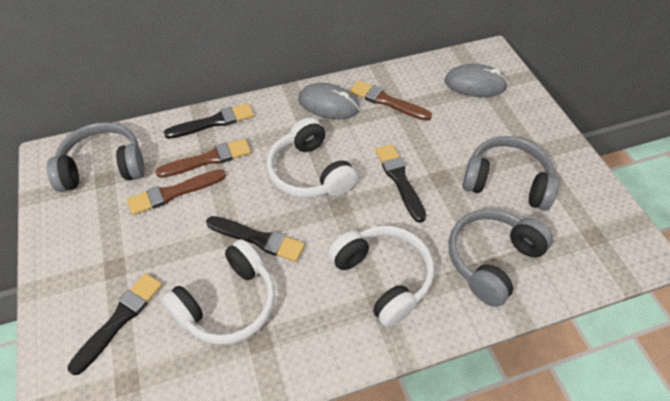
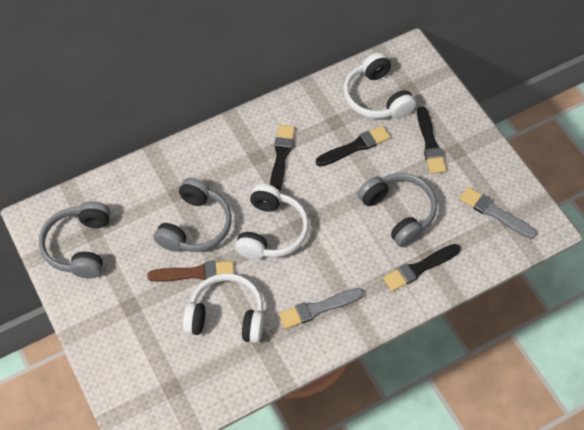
brown brush: [127,169,226,215] [156,139,251,178] [350,81,432,121] = 3 -> [147,261,234,282] = 1
grey brush: none = 0 -> [279,288,364,329] [459,187,537,239] = 2
grey mouse: [298,83,359,120] [444,64,508,97] = 2 -> none = 0

